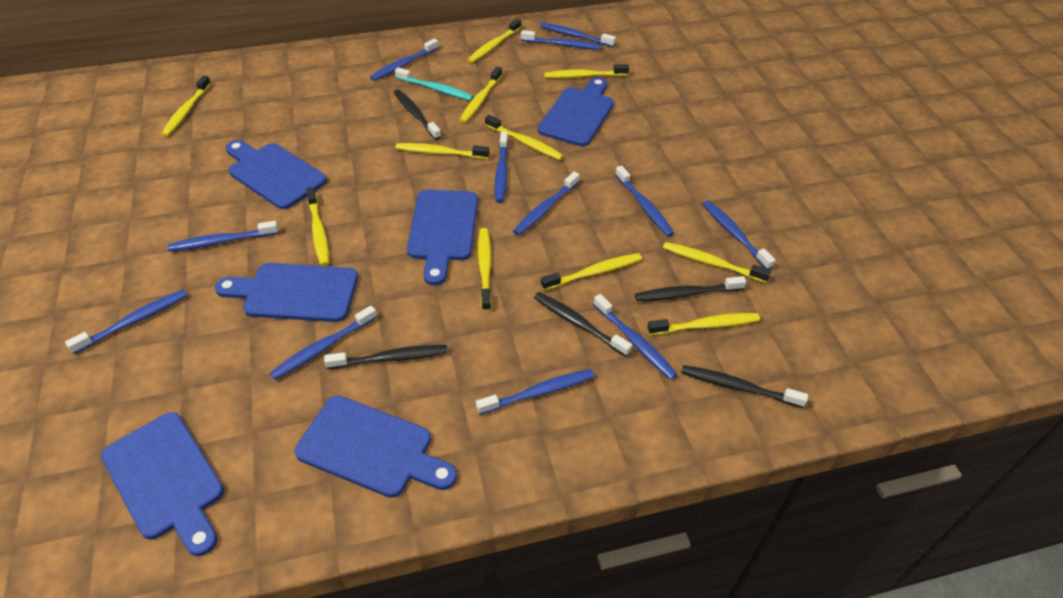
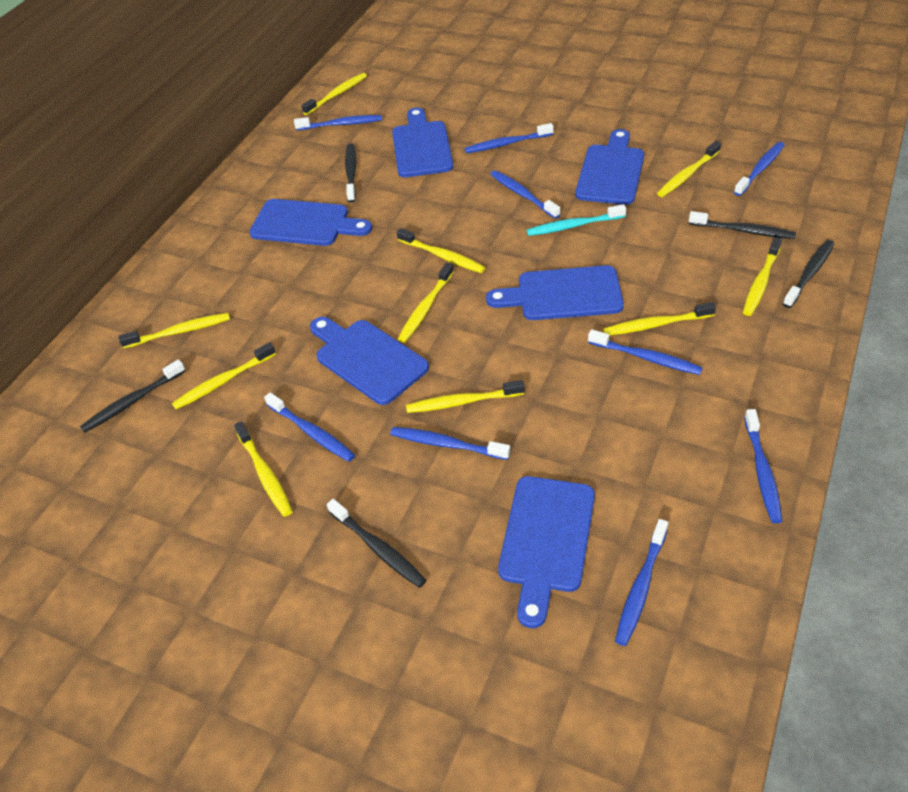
blue toothbrush: [65,290,187,354] [168,221,279,251] [270,306,377,380] [370,39,439,81] [476,369,595,415] [495,132,508,203] [513,171,580,235] [521,30,601,50] [540,23,616,47] [593,294,678,380] [615,166,674,237] [703,200,776,270] = 12 -> [264,392,355,462] [294,115,382,130] [390,427,510,460] [464,123,554,153] [490,170,560,219] [588,329,703,375] [615,519,668,646] [734,142,785,196] [744,409,782,523] = 9
yellow toothbrush: [161,75,211,137] [306,187,329,266] [396,143,489,159] [460,67,502,123] [468,19,521,63] [478,228,492,311] [485,115,564,160] [541,253,642,290] [544,64,629,78] [647,313,760,335] [663,242,771,283] = 11 -> [119,313,230,349] [172,342,276,410] [234,421,293,517] [301,73,367,115] [397,228,485,273] [398,263,454,342] [406,380,525,413] [603,302,716,335] [657,141,721,197] [743,237,782,316] = 10

